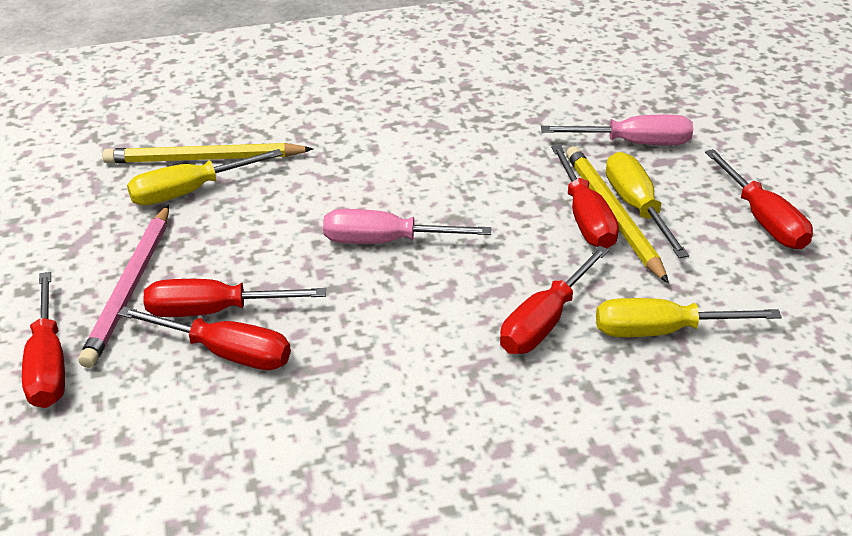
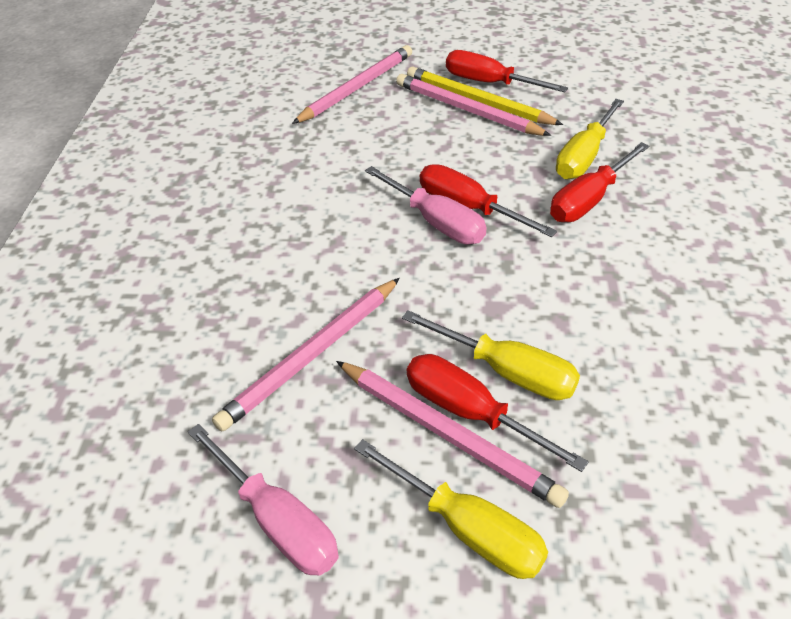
pink pencil: [79,205,169,368] = 1 -> [212,278,400,432] [292,45,412,124] [336,361,569,508] [396,74,551,136] = 4
red screwdriver: [22,272,65,408] [118,306,291,370] [143,279,326,317] [500,246,609,354] [551,145,619,248] [705,149,813,249] = 6 -> [407,354,589,472] [420,164,557,237] [446,50,568,92] [550,142,649,222] = 4
yellow pencil: [102,143,313,163] [566,146,669,284] = 2 -> [407,67,563,125] = 1

